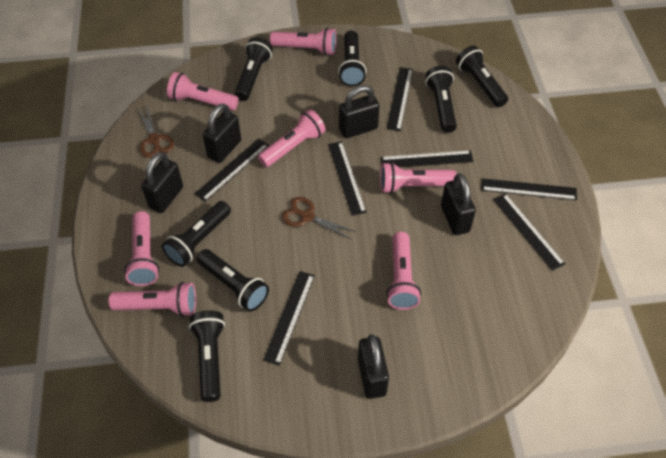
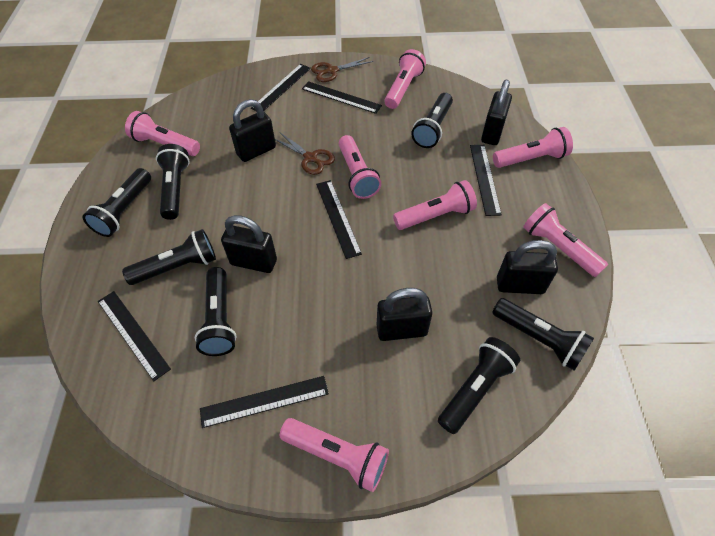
black ruler: [194,138,269,202] [263,271,315,366] [328,141,367,216] [381,150,474,167] [387,67,413,131] [481,178,577,200] [493,193,565,271] = 7 -> [98,291,171,381] [200,376,329,428] [251,64,311,111] [302,81,382,114] [316,180,362,259] [470,145,502,216] = 6

